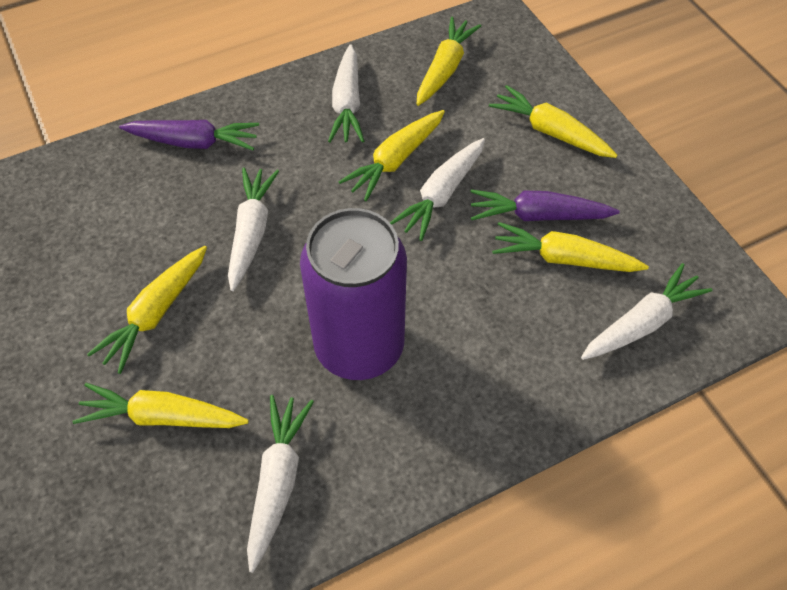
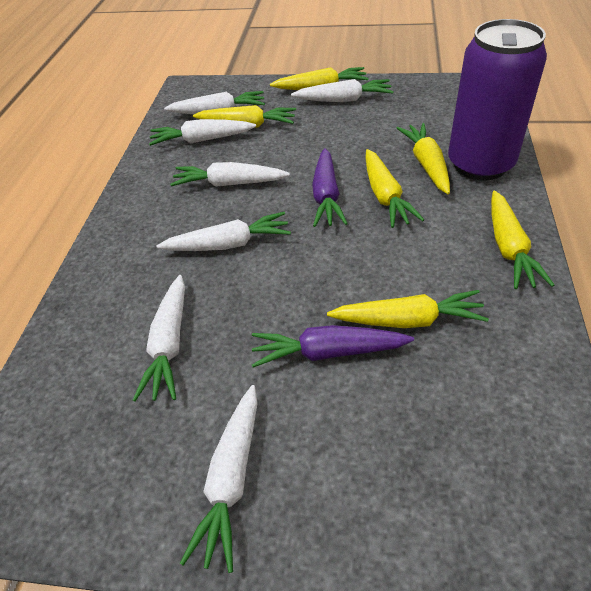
white carrot: [228,168,279,291] [247,395,314,573] [328,44,364,142] [390,138,485,241] [581,263,713,360] = 5 -> [132,275,185,402] [149,119,256,146] [156,212,291,251] [164,91,265,114] [170,162,290,187] [180,385,258,573] [291,79,394,102] = 7

